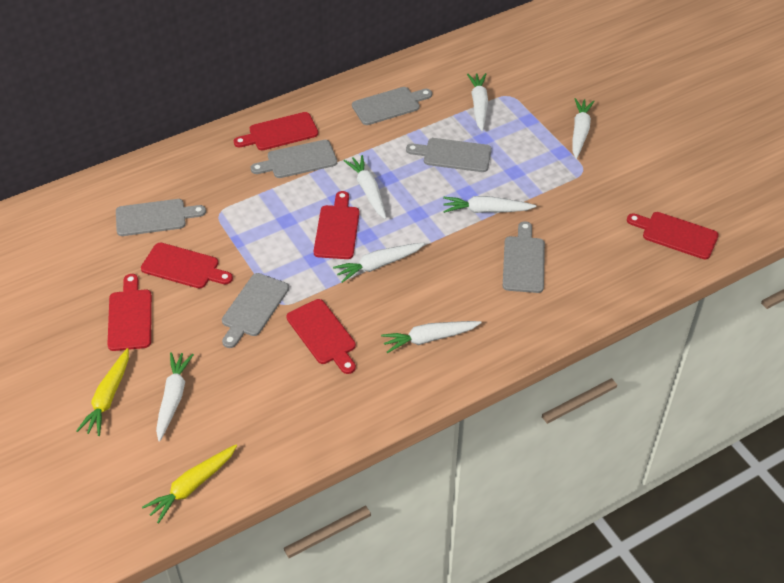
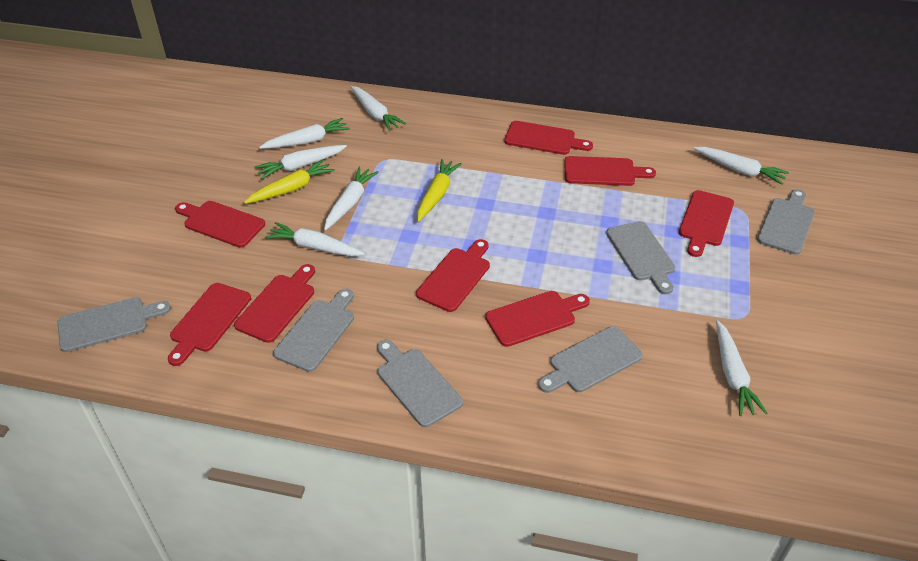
red cutting board: [107,274,152,351] [141,243,233,289] [234,112,318,150] [287,299,356,374] [314,191,360,259] [627,212,719,259] = 6 -> [168,283,251,366] [175,201,265,248] [234,264,315,343] [416,239,490,312] [485,291,590,347] [504,121,593,155] [564,156,656,186] [679,190,734,257] = 8

